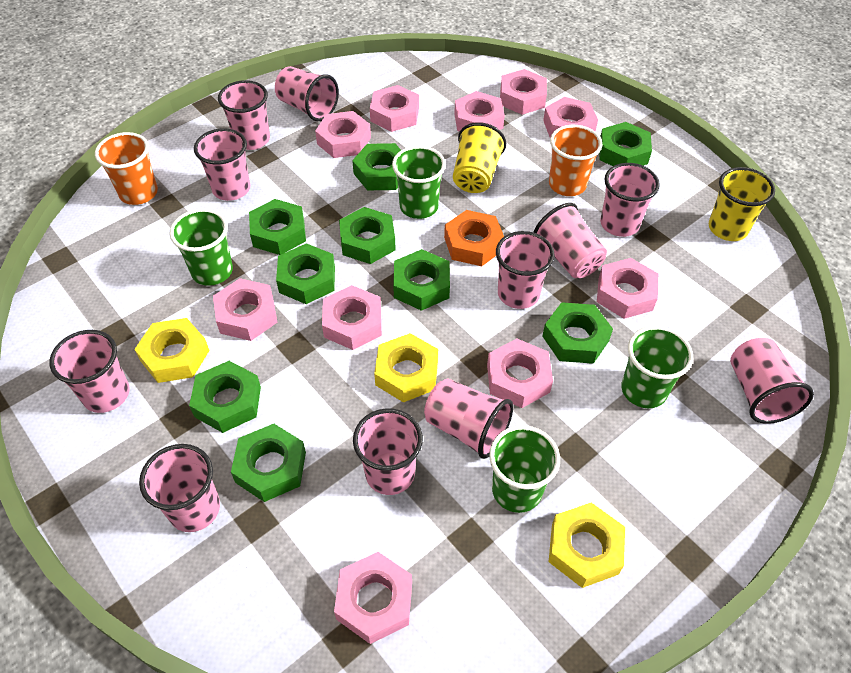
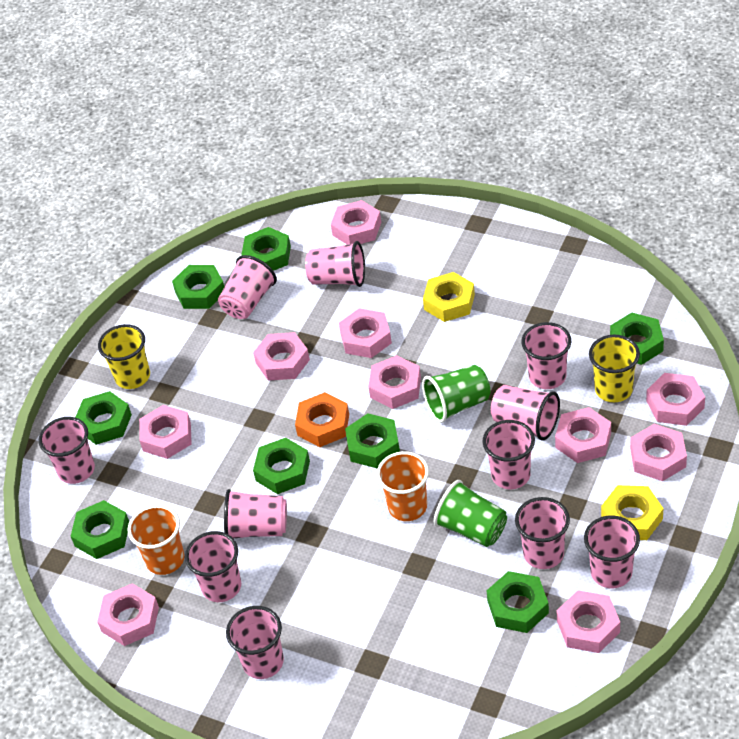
green cup: [170,209,233,286] [392,146,446,219] [489,425,560,513] [621,326,693,408] = 4 -> [422,365,490,423] [434,480,507,547] = 2
green nut: [189,361,261,433] [231,424,306,502] [249,199,306,255] [276,243,335,304] [339,207,396,264] [352,143,401,190] [393,249,450,311] [542,302,613,364] [599,122,652,166] = 9 -> [71,500,129,559] [75,391,132,445] [172,265,224,309] [241,227,291,271] [253,438,310,494] [345,413,400,468] [486,571,549,633] [610,313,664,365] = 8
yellow nut: [134,318,210,383] [374,333,438,402] [548,503,625,588] = 3 -> [423,272,475,322] [601,485,663,540] = 2

